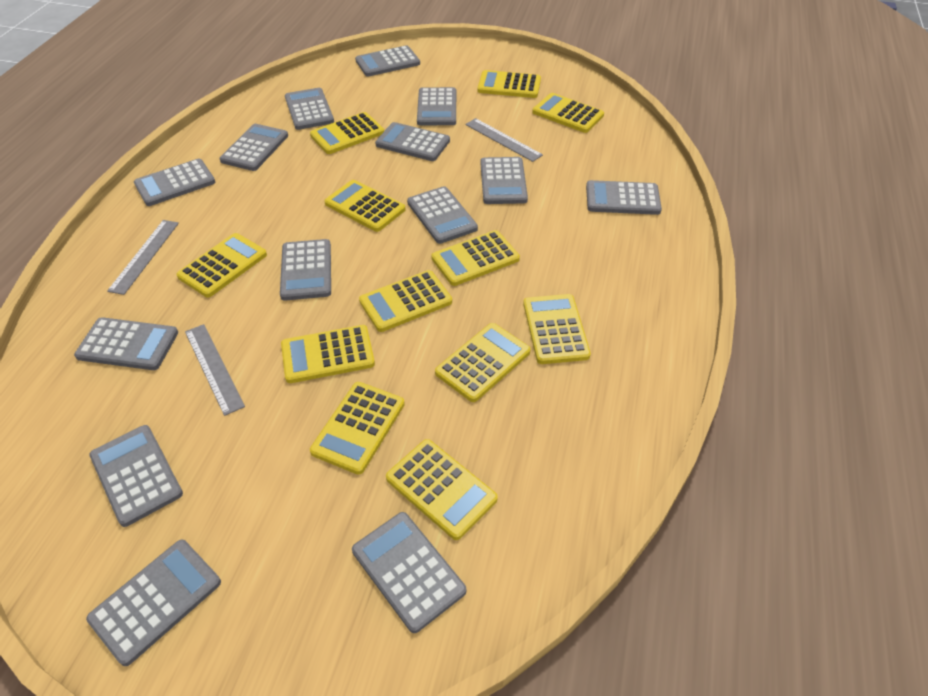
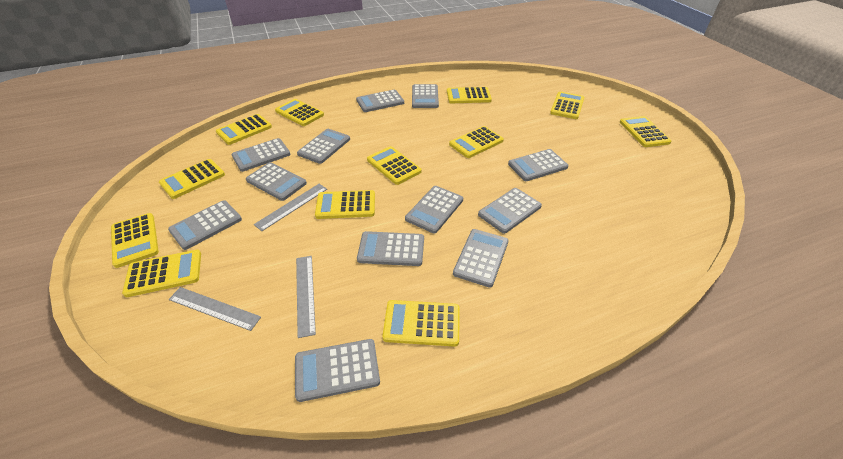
grey calculator: [74,317,178,370] [86,539,221,666] [89,425,183,527] [134,159,215,206] [220,124,288,171] [280,239,331,301] [285,88,334,130] [352,512,466,633] [355,45,420,77] [375,122,450,161] [407,186,478,244] [417,87,456,125] [480,157,528,204] [586,180,662,215] = 14 -> [168,200,242,250] [232,138,291,172] [246,162,307,201] [295,339,380,402] [297,129,350,164] [356,90,404,112] [357,231,424,266] [405,186,463,234] [412,84,439,108] [453,229,509,288] [478,188,542,234] [508,149,569,181] = 12

